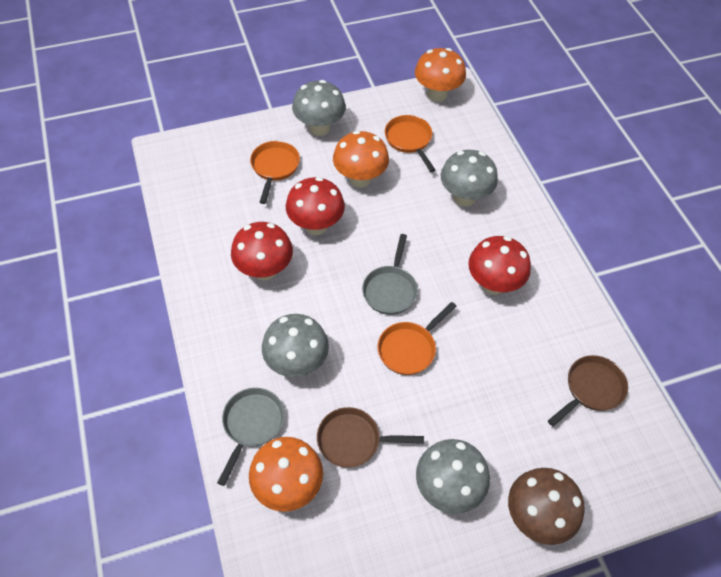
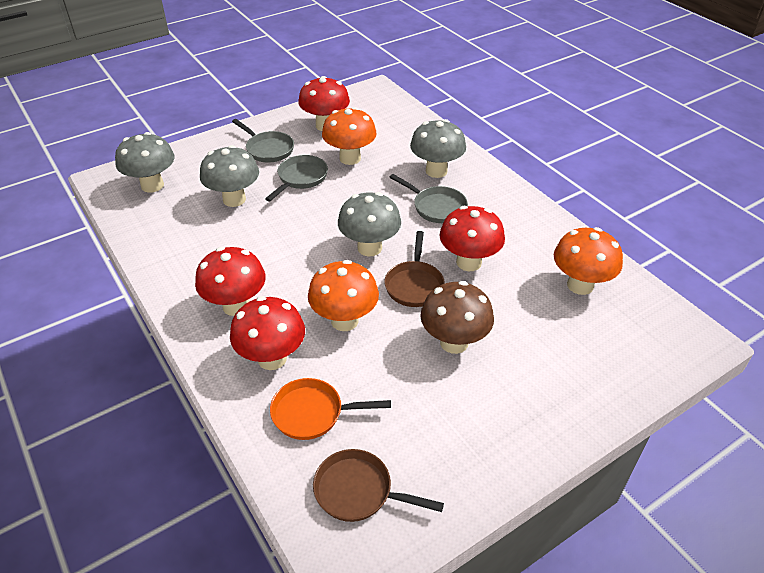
grey pan: [217,388,285,486] [362,234,418,315] = 2 -> [232,119,294,163] [265,155,328,202] [389,174,468,223] = 3
orange pan: [250,141,300,204] [378,302,457,375] [385,115,435,172] = 3 -> [270,378,391,440] = 1
red mushroom: [231,222,293,281] [286,177,345,235] [468,236,531,295] = 3 -> [195,247,266,316] [230,296,305,370] [298,76,350,131] [439,206,505,271] = 4

